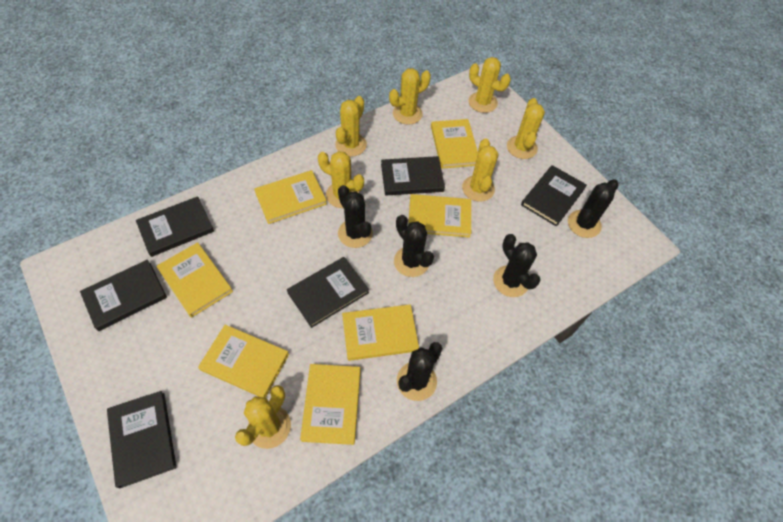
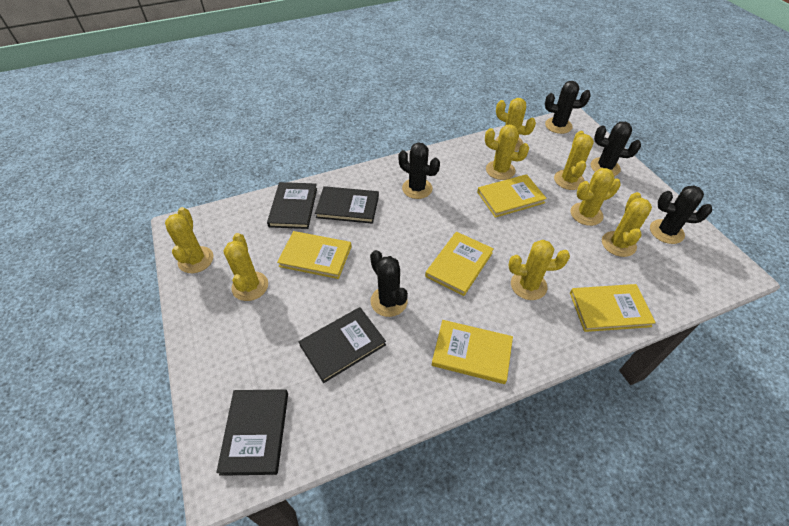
black book: [80,260,167,331] [107,391,177,488] [136,196,214,257] [287,257,369,328] [381,156,445,196] [521,165,587,227] = 6 -> [216,389,288,476] [267,182,317,229] [299,307,386,383] [315,186,379,224] = 4
yellow book: [157,242,233,318] [198,325,289,398] [254,170,327,224] [300,364,361,445] [342,304,419,361] [408,194,471,238] [431,119,478,169] = 7 -> [277,231,352,279] [425,232,494,296] [432,320,513,384] [477,174,547,218] [570,284,656,332] = 5
yellow cactus: [235,385,291,449] [318,151,364,208] [335,96,367,157] [389,68,431,125] [462,138,498,202] [469,57,511,113] [507,98,545,159] = 7 -> [165,207,213,273] [223,233,268,301] [485,125,529,180] [496,98,536,152] [509,240,570,300] [554,131,594,190] [570,168,620,226] [602,192,652,257] = 8

